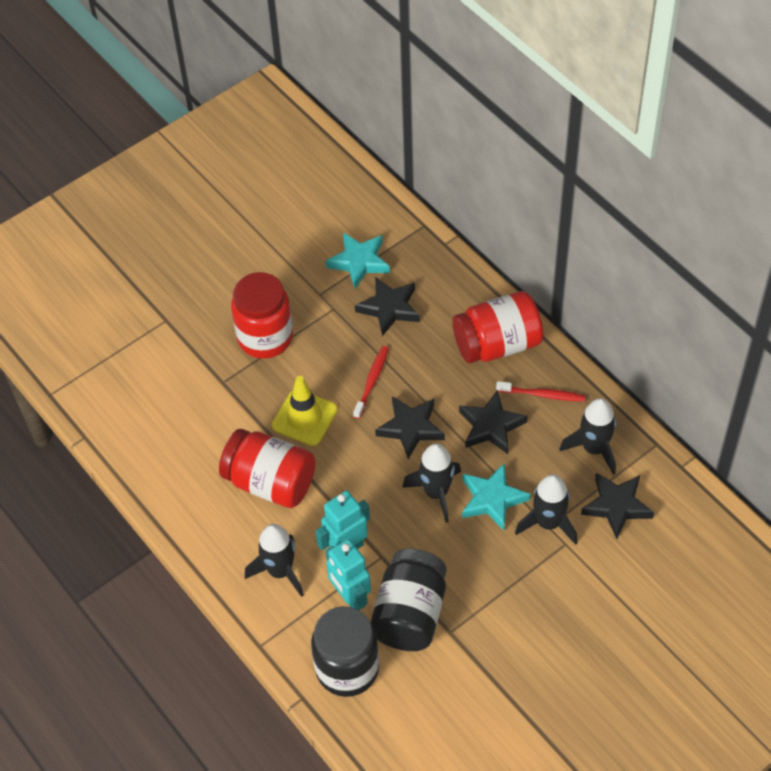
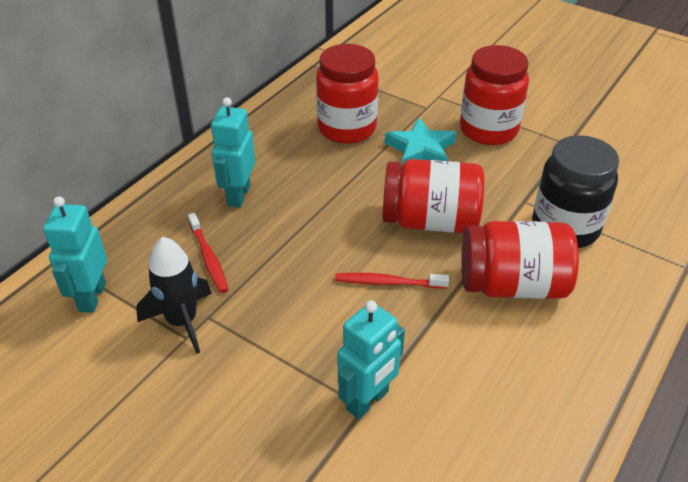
black jar: [311,606,379,697] [370,549,447,651] = 2 -> [532,135,619,248] = 1
black rocket: [245,524,304,597] [402,443,461,523] [515,474,578,545] [560,398,616,475] = 4 -> [136,237,212,354] = 1
black star: [355,277,420,336] [375,396,445,459] [459,390,528,454] [581,473,654,539] = 4 -> none = 0
red jar: [219,429,316,508] [231,272,293,359] [452,291,543,364] = 3 -> [316,44,379,144] [383,159,484,233] [460,45,529,145] [461,221,579,299] = 4
turquoise robot: [315,491,370,550] [326,539,371,610] = 2 -> [43,196,107,313] [211,97,255,208] [337,301,405,419] = 3
turquoise star: [325,232,390,288] [462,464,530,530] = 2 -> [385,117,457,165] = 1
yellow traffic cone: [272,376,338,446] = 1 -> none = 0

